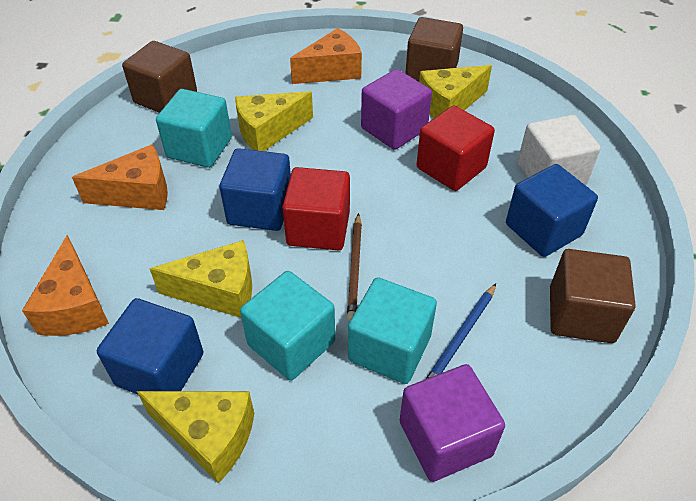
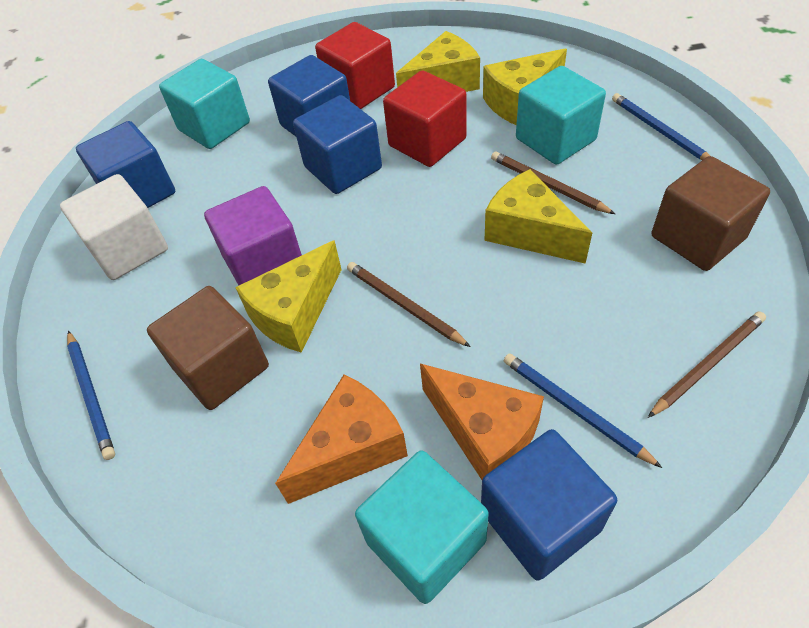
blue cube: [97,298,203,394] [219,148,291,231] [506,164,598,257] = 3 -> [76,121,175,208] [268,55,350,136] [293,95,382,194] [481,429,617,580] = 4
blue pencil: [426,284,496,379] = 1 -> [67,331,115,460] [504,353,662,468] [612,93,710,160] = 3
brown cube: [122,41,197,113] [405,17,463,82] [550,249,636,343] = 3 -> [147,286,269,410] [652,156,770,271] = 2
brown pencil: [347,213,362,321] = 1 -> [347,262,471,347] [491,151,615,214] [648,311,766,418] = 3
orange cheese: [22,235,109,336] [72,145,168,210] [290,28,362,84] = 3 -> [275,375,408,504] [420,364,544,480] = 2
purple cube: [361,69,432,150] [400,364,505,482] = 2 -> [204,186,302,285] = 1

